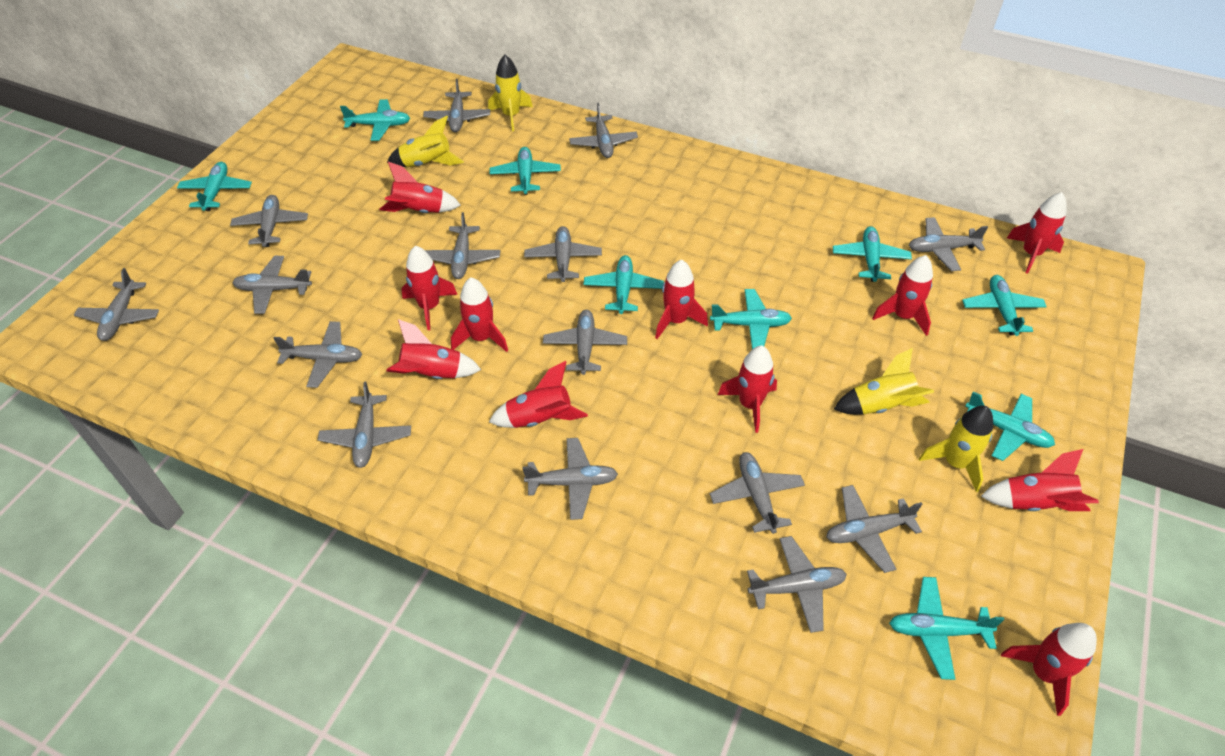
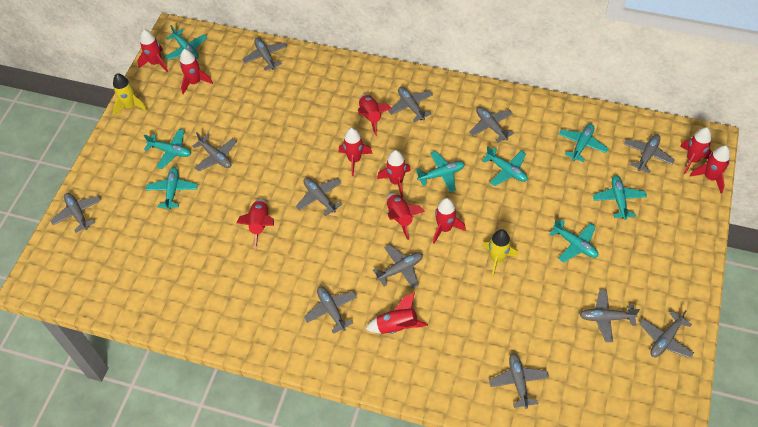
grey plane: [74,268,159,341] [230,195,308,247] [232,256,312,314] [273,321,362,388] [318,382,411,468] [423,79,490,132] [425,212,500,279] [522,438,618,520] [524,226,602,282] [543,310,627,375] [569,103,638,158] [710,452,805,534] [747,536,847,633] [826,485,922,573] [909,217,988,271] = 15 -> [50,193,101,233] [192,133,237,171] [242,38,287,71] [296,178,342,216] [304,286,357,334] [373,245,423,289] [388,87,433,122] [469,107,514,143] [489,353,549,409] [580,290,640,342] [624,134,675,173] [639,310,694,358] = 12
turquoise plane: [177,162,252,211] [340,99,410,141] [490,147,561,195] [583,255,664,314] [710,289,792,349] [833,226,912,282] [889,577,1004,680] [962,275,1047,336] [966,391,1055,461] = 9 -> [144,129,191,169] [146,167,198,210] [165,25,207,60] [416,151,465,192] [482,146,528,186] [549,219,598,263] [558,124,608,162] [593,175,647,220] = 8
yellow rocket: [387,116,464,167] [488,55,533,131] [834,348,934,415] [919,406,993,492] = 4 -> [113,73,148,117] [482,229,518,277] = 2

